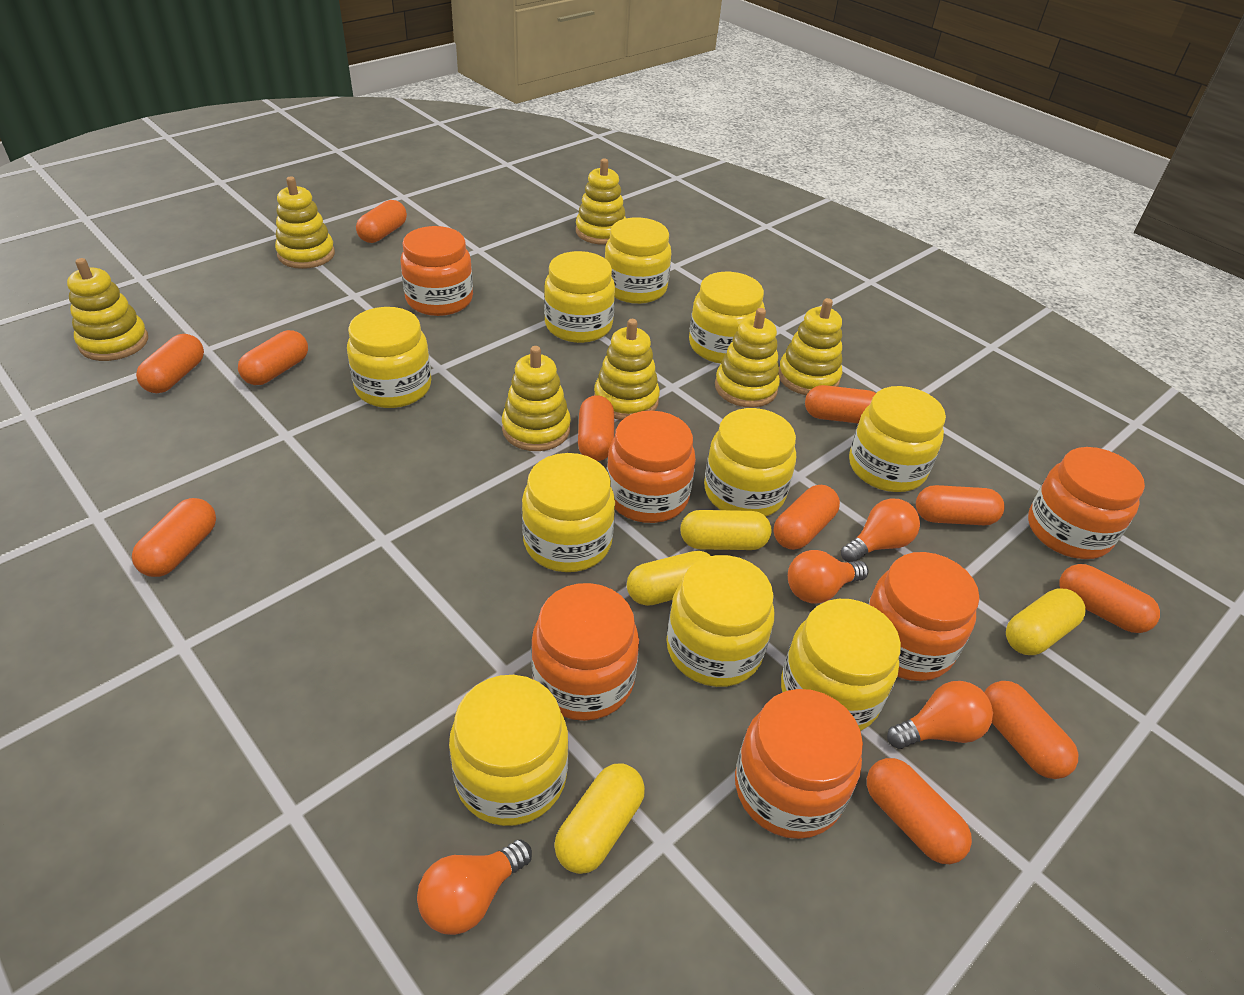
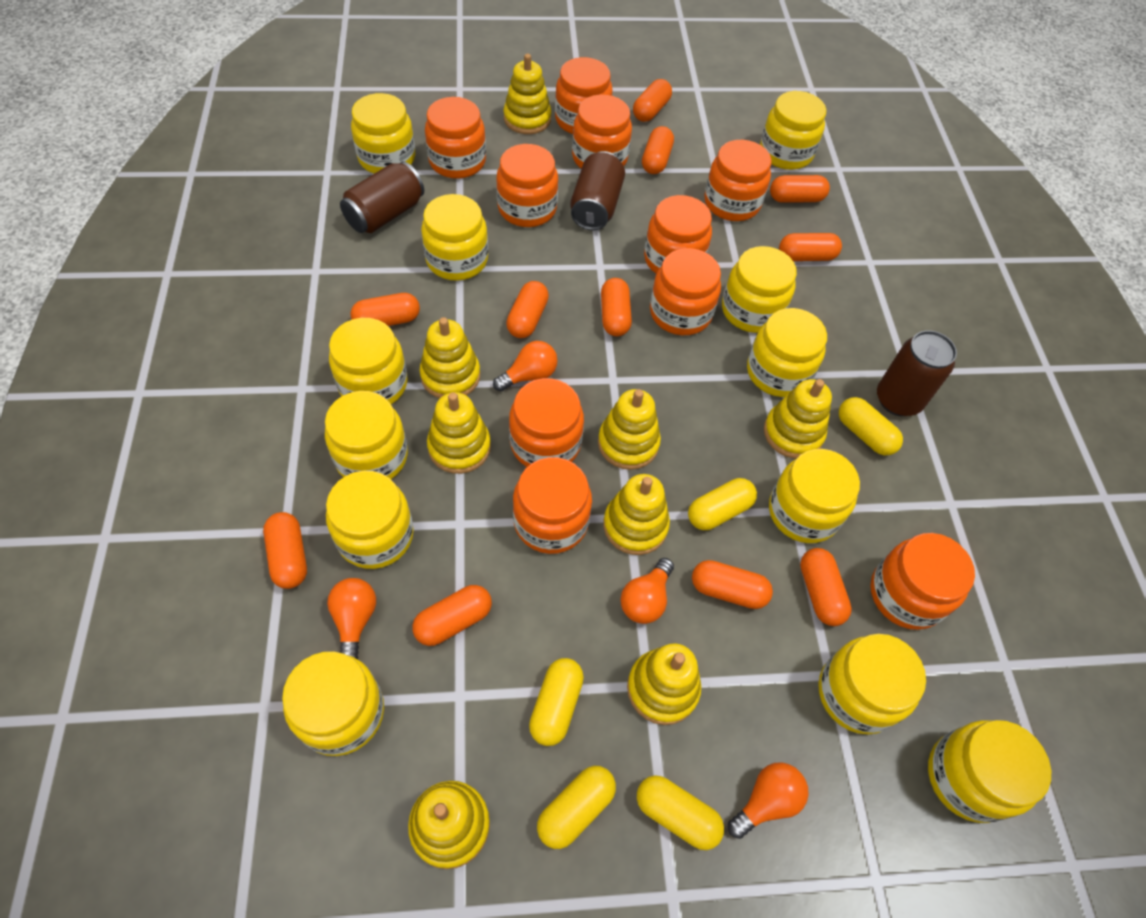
brown can: none = 0 -> [340,161,424,233] [570,151,625,231] [877,330,957,416] = 3
orange jar: [401,226,473,316] [531,583,639,721] [607,410,696,523] [735,689,863,839] [868,552,980,681] [1028,447,1145,559] = 6 -> [425,97,486,179] [496,144,558,227] [509,378,584,467] [513,457,592,554] [555,57,613,134] [572,94,632,169] [644,195,712,274] [650,248,721,335] [704,140,771,221] [870,533,975,630] = 10
yellow capsule: [554,764,645,874] [627,551,711,606] [680,510,771,550] [1006,589,1085,655] = 4 -> [529,658,584,746] [537,766,616,849] [637,775,724,850] [688,478,757,530] [839,397,903,455] = 5
yellow jar: [347,307,431,408] [449,675,569,826] [522,453,615,572] [544,251,615,343] [604,217,671,304] [666,555,774,687] [689,272,765,364] [704,408,796,517] [781,599,901,731] [849,386,946,492] = 10 -> [282,651,384,756] [325,391,408,479] [326,471,414,569] [329,318,408,404] [351,93,415,174] [421,194,488,281] [722,246,797,333] [747,308,827,397] [760,91,826,170] [769,449,860,543] [818,634,926,734] [928,720,1051,823] = 12
yellow stacking toy: [67,258,148,361] [275,177,335,269] [502,346,571,451] [576,158,626,245] [594,319,660,420] [715,308,780,408] [778,298,842,395] = 7 -> [408,781,490,869] [420,317,480,398] [427,392,491,474] [504,54,551,134] [598,389,661,470] [603,474,670,555] [627,643,701,725] [764,379,832,458] = 8

